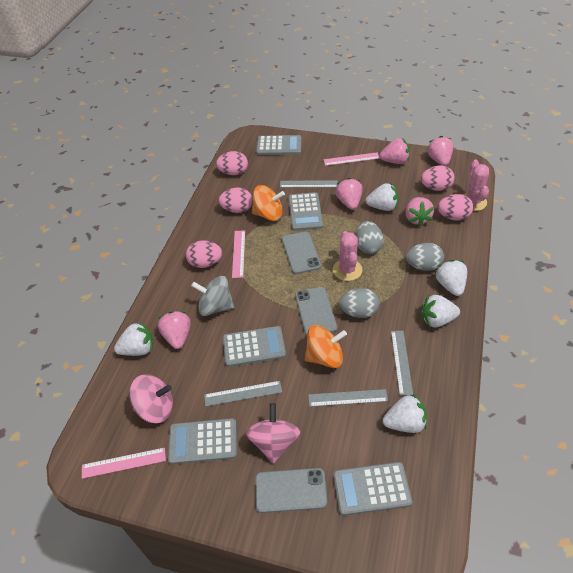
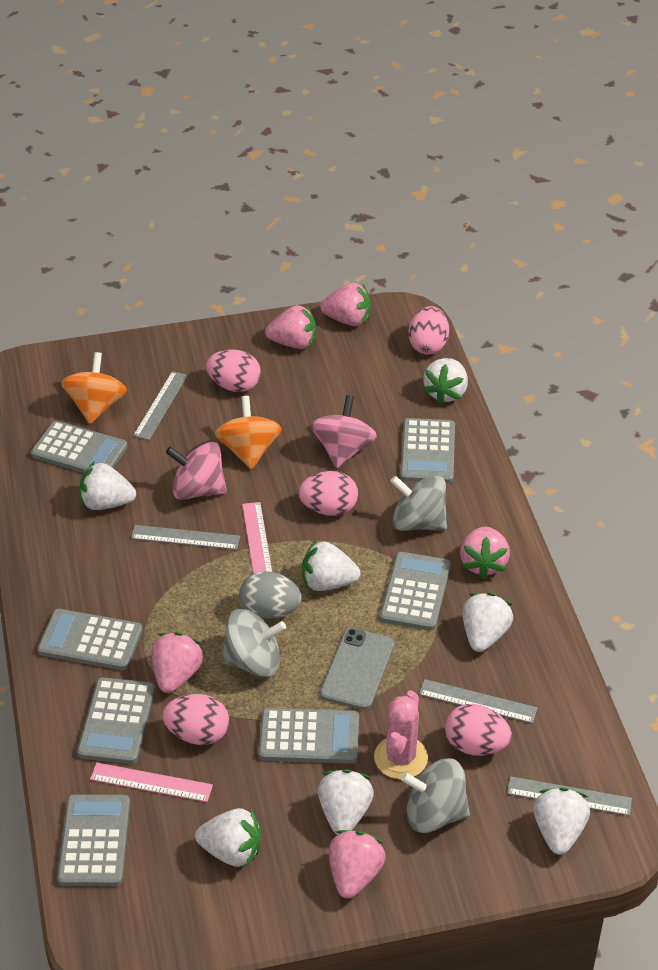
grey calculator: [168,418,237,464] [223,326,286,367] [256,135,302,155] [289,192,323,231] [333,462,412,516] = 5 -> [31,421,128,473] [37,609,143,670] [57,794,130,886] [77,677,155,764] [258,708,359,764] [380,552,451,631] [400,418,455,483] = 7
grey egg: [339,288,379,318] [356,221,383,254] [406,243,444,271] = 3 -> [239,571,302,619] = 1
grey phone: [255,468,327,513] [282,231,321,274] [295,287,337,336] = 3 -> [320,628,395,710] = 1
grey spinning top: [191,276,234,316] = 1 -> [221,609,286,677] [390,476,447,531] [400,758,470,833] = 3
pink cactus: [333,231,362,281] [463,160,489,211] = 2 -> [374,690,428,779] = 1
pink ruler: [82,448,166,479] [232,230,245,278] [323,152,380,166] = 3 -> [90,762,213,802] [242,502,272,574] = 2
white strawberry: [114,321,153,356] [366,183,398,211] [383,394,427,433] [422,294,460,328] [435,260,467,296] = 5 -> [80,461,136,510] [195,808,261,867] [302,540,361,591] [318,769,374,835] [423,358,468,405] [462,593,513,652] [533,787,590,855] = 7

